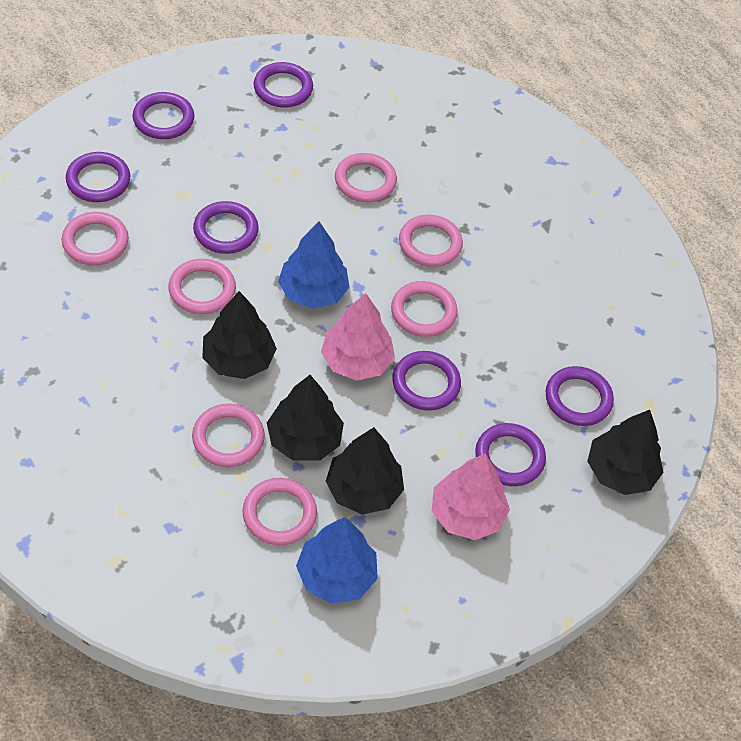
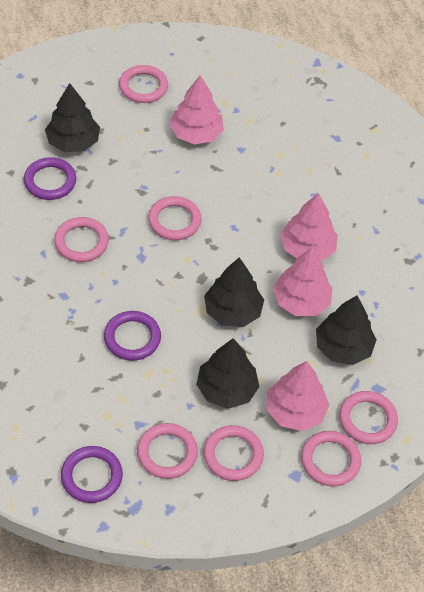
blue tree: [278,221,350,309] [296,517,378,604] = 2 -> none = 0
pink tree: [321,293,395,381] [432,453,510,540] = 2 -> [170,75,224,144] [267,361,329,431] [273,247,332,316] [280,193,338,262] = 4
purple ring: [66,152,131,202] [132,92,194,139] [193,201,259,254] [254,62,313,108] [392,351,461,411] [475,423,546,486] [546,366,614,426] = 7 -> [24,157,76,200] [61,446,123,503] [104,311,161,361] = 3

